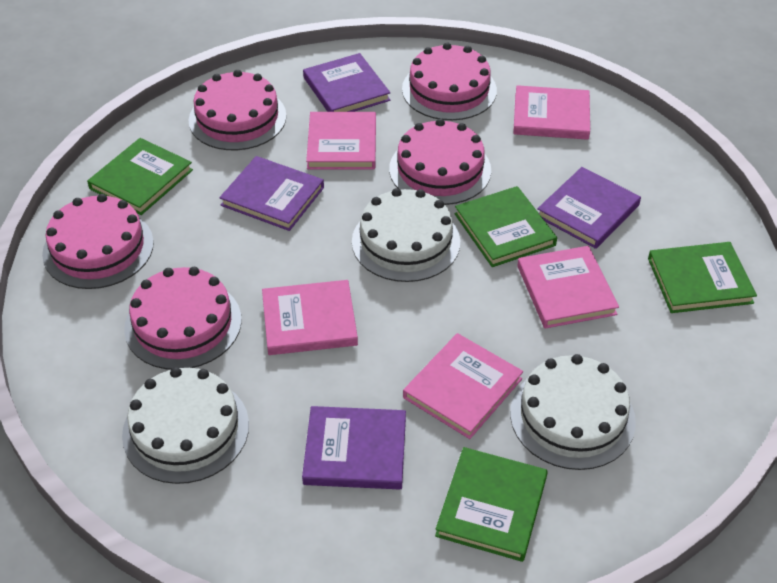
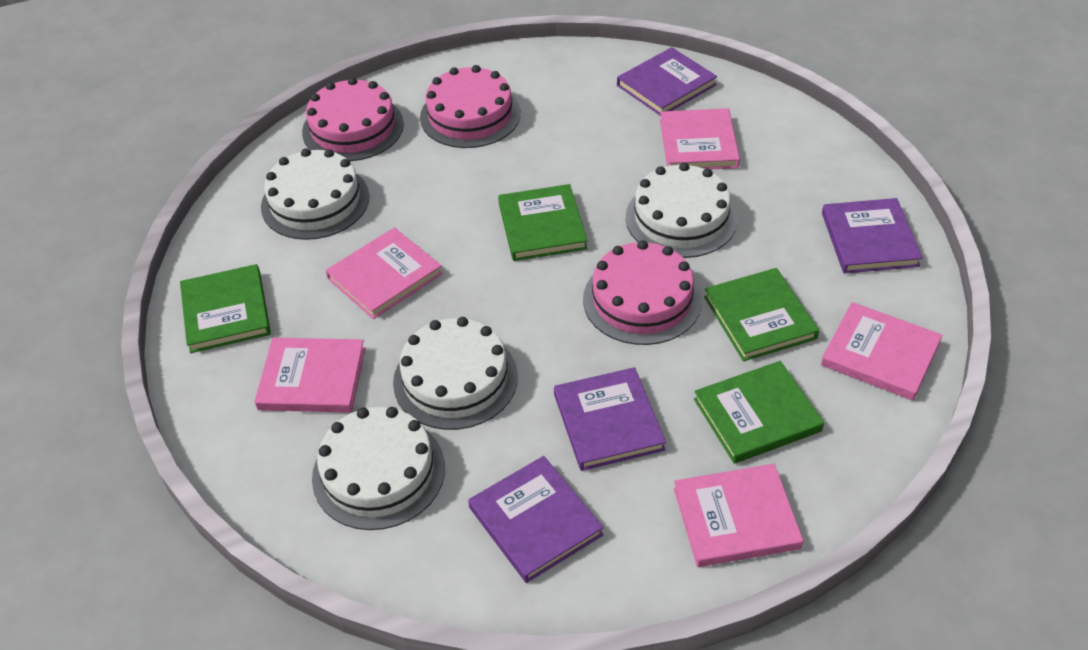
pink cake: [42,194,154,289] [124,267,242,370] [189,70,287,150] [389,119,491,205] [402,43,497,120] = 5 -> [302,77,404,161] [420,65,521,148] [583,240,702,345] = 3
white cake: [122,367,249,484] [352,188,460,282] [510,354,636,470] = 3 -> [261,148,369,240] [312,407,445,530] [393,317,518,430] [626,162,737,258] = 4

